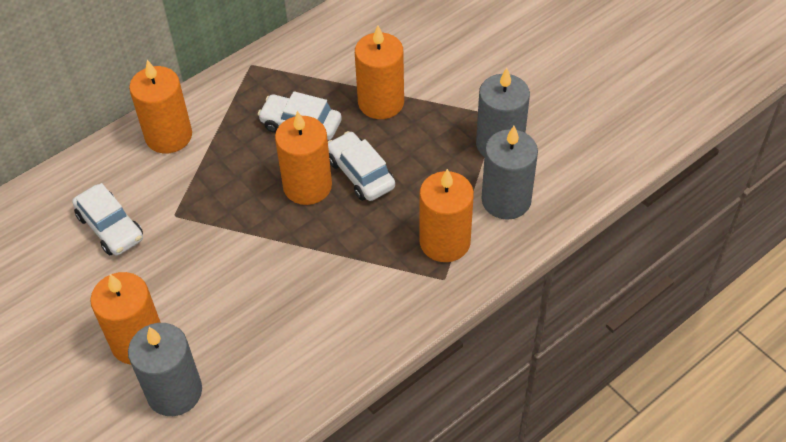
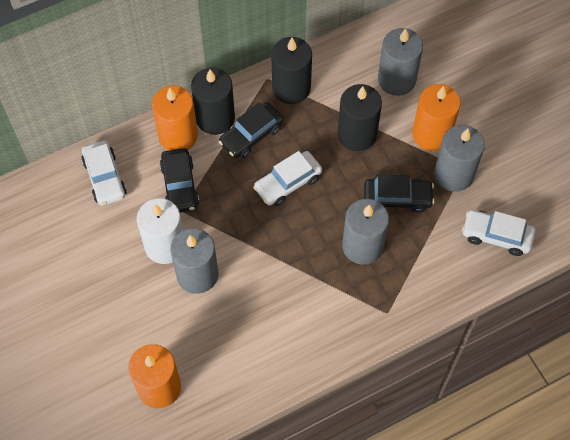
black candle: none = 0 -> [191,68,235,135] [271,37,312,104] [338,84,382,151] = 3
black car: none = 0 -> [160,148,199,213] [218,102,284,158] [364,175,435,213] = 3
grey candle: [128,323,202,416] [476,68,530,157] [481,126,538,220] = 3 -> [170,228,218,294] [342,199,389,265] [378,28,423,96] [434,125,485,192] = 4
orange candle: [90,272,161,365] [129,60,192,153] [275,111,332,205] [355,25,404,119] [419,169,474,262] = 5 -> [128,344,181,408] [152,86,198,150] [412,84,461,151] = 3
white candle: none = 0 -> [137,198,183,264] = 1

